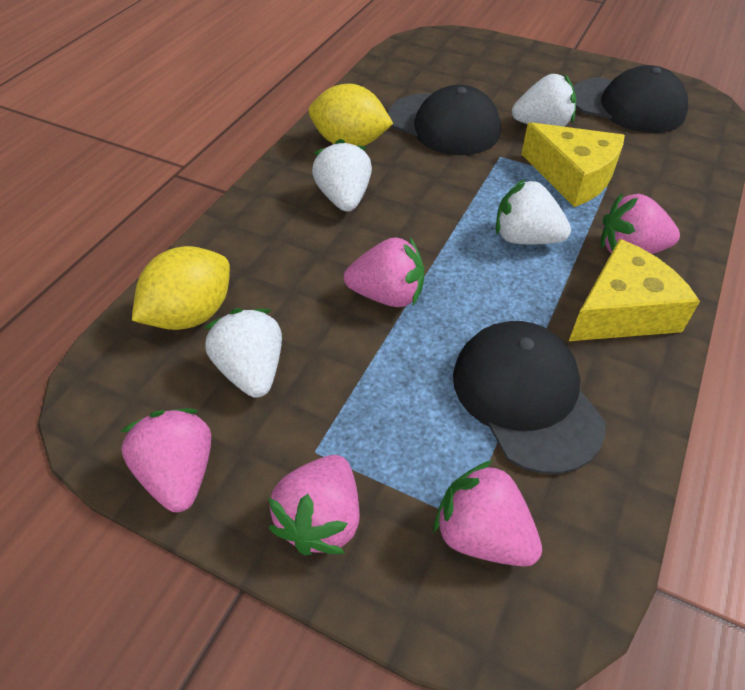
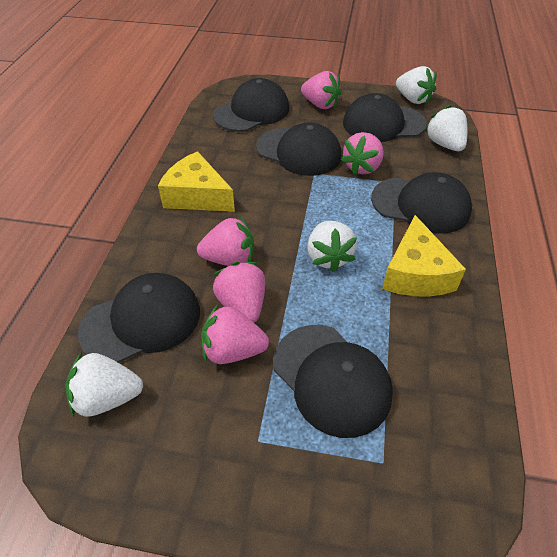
black cap: [388,84,501,155] [453,321,606,474] [573,65,688,133] = 3 -> [78,273,200,363] [213,78,289,132] [256,122,341,176] [273,325,393,438] [343,93,427,142] [371,172,472,234] = 6
yellow lemon: [132,246,230,330] [309,84,393,146] = 2 -> none = 0

